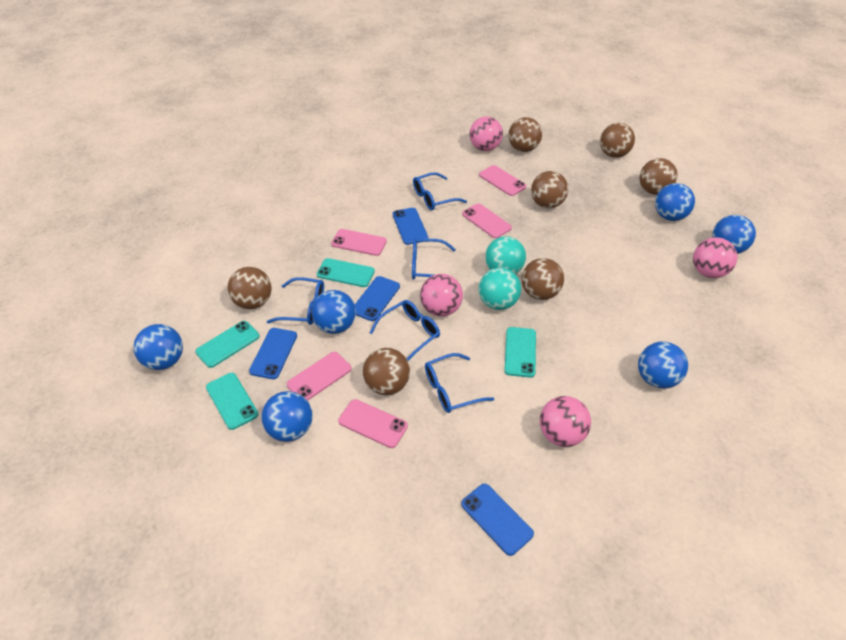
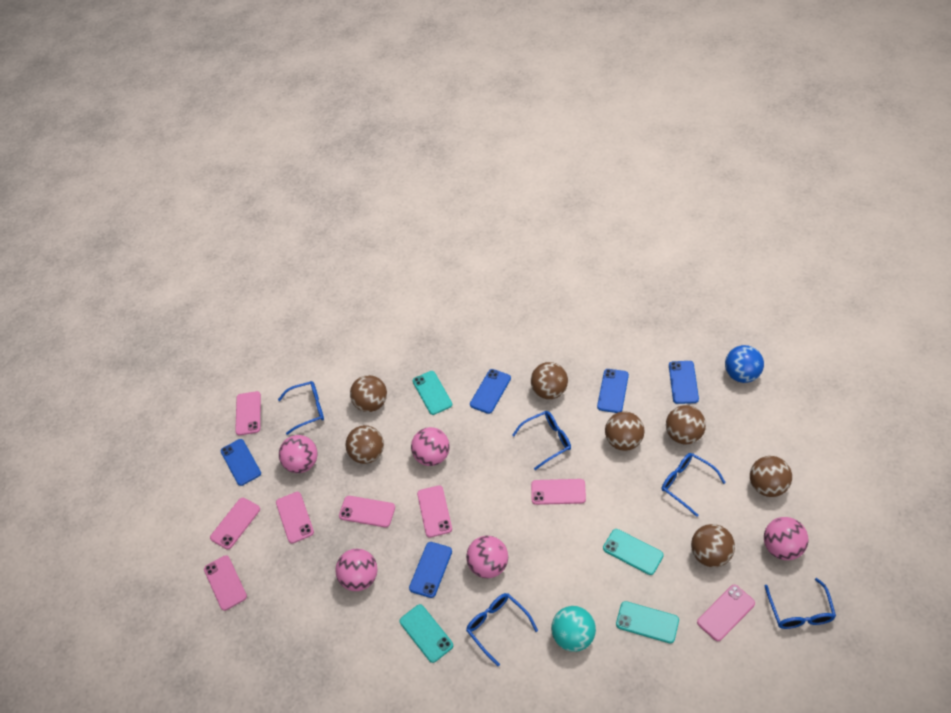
blue ball: [133,324,183,370] [261,391,313,442] [312,290,356,334] [638,342,688,389] [655,183,695,221] [712,215,756,254] = 6 -> [725,345,764,383] = 1
blue phone: [249,328,297,379] [355,276,400,321] [393,208,428,245] [461,484,534,556] = 4 -> [221,439,261,486] [409,542,452,598] [470,369,511,414] [597,369,629,413] [669,361,699,404] = 5
pink ball: [420,274,463,317] [469,116,503,151] [540,396,591,447] [693,237,738,278] = 4 -> [279,435,317,473] [335,549,378,591] [411,427,450,466] [466,536,508,578] [764,517,808,560] = 5
pink phone: [287,352,352,401] [331,229,387,256] [338,399,408,448] [462,203,512,238] [479,165,526,196] = 5 -> [204,555,247,611] [210,498,260,549] [235,391,261,435] [276,492,314,544] [339,496,395,527] [417,485,452,538] [531,479,586,505] [697,585,755,641] = 8
turquoise ball: [478,268,521,310] [485,236,526,274] = 2 -> [551,606,596,652] = 1

